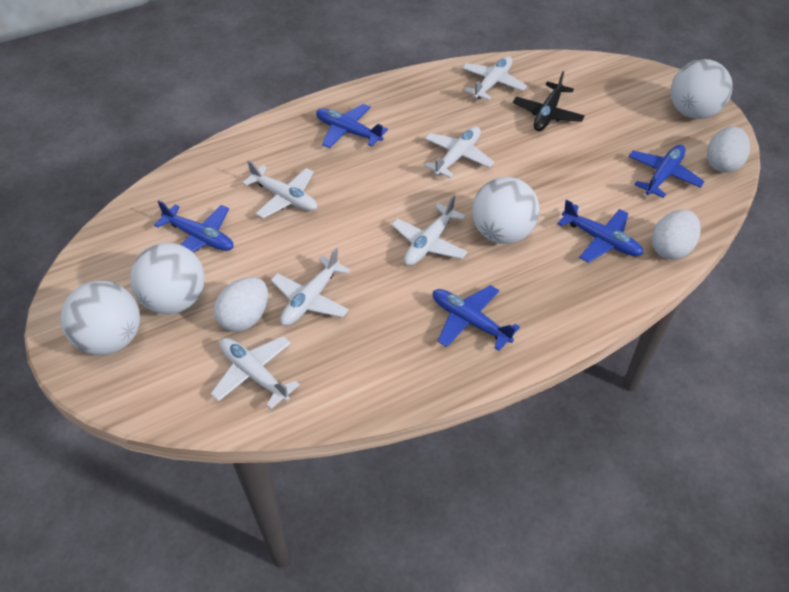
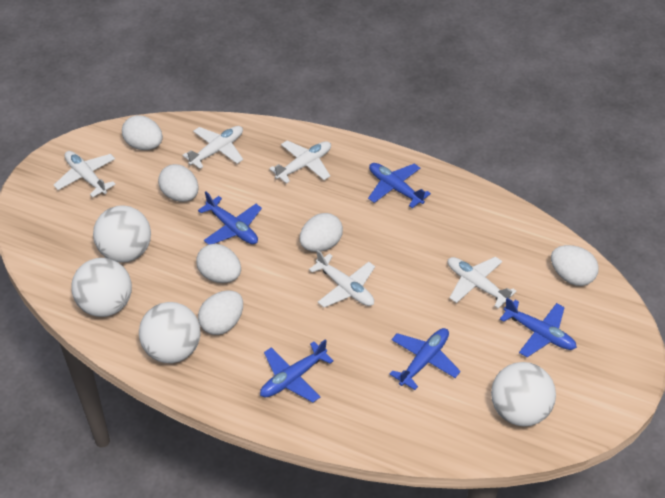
black plane: [513,71,585,131] = 1 -> none = 0
white egg: [214,277,268,332] [652,210,701,260] [707,126,750,173] = 3 -> [122,115,163,150] [158,164,199,202] [196,244,241,283] [198,290,243,335] [299,213,343,252] [551,245,599,286] = 6
white plane: [211,336,300,409] [242,160,317,218] [271,248,350,326] [391,195,468,266] [424,126,494,178] [462,56,527,100] = 6 -> [53,151,116,198] [182,126,243,169] [269,140,331,184] [309,250,375,307] [448,257,517,308] = 5

